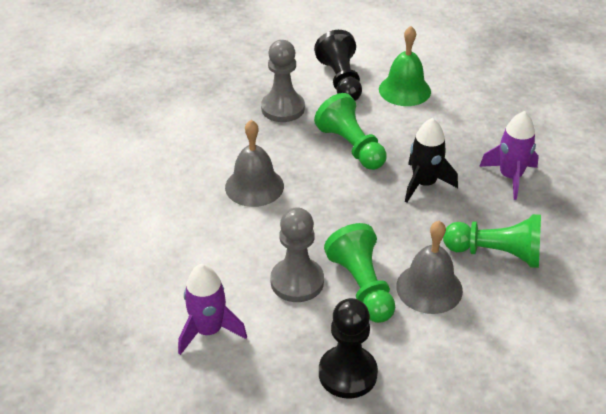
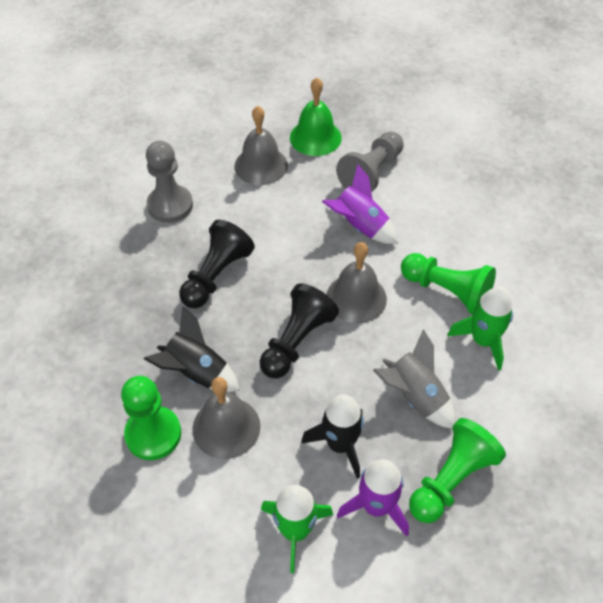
black rocket: [405,118,458,202] = 1 -> [144,306,240,392] [301,394,364,478] = 2
green rocket: none = 0 -> [261,485,333,573] [447,286,513,371] = 2
grey bell: [225,120,284,207] [396,221,463,314] = 2 -> [192,377,261,459] [234,106,288,185] [326,242,387,323] = 3
grey rocket: none = 0 -> [373,329,455,428] = 1

